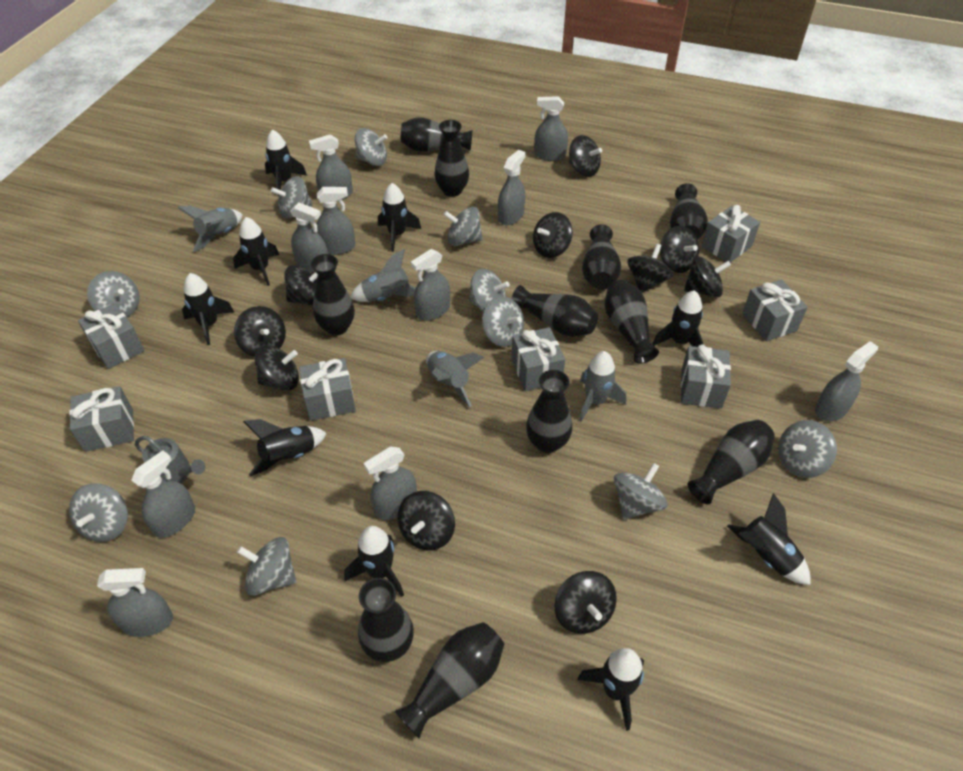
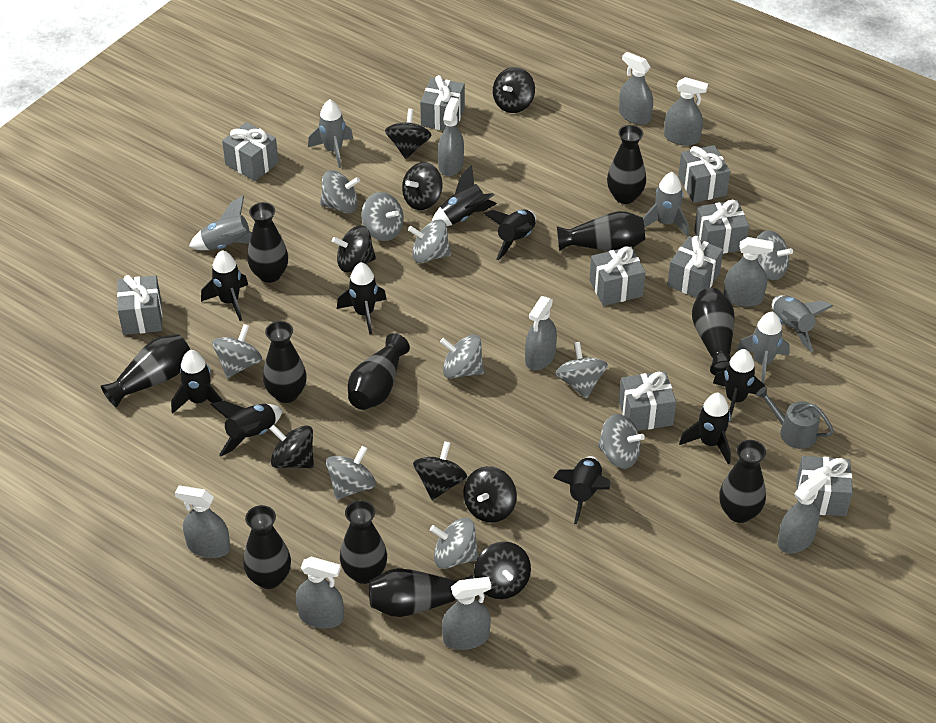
black spinning top: [234,306,286,357] [255,345,299,391] [284,265,318,306] [397,491,455,551] [533,212,573,258] [554,571,617,634] [569,135,602,177] [627,244,673,293] [660,226,699,273] [684,256,731,298] = 10 -> [270,425,314,468] [332,225,376,272] [385,109,432,159] [402,162,443,210] [413,441,467,500] [463,466,517,523] [474,541,531,599] [493,67,535,113] = 8
grey gift: [69,386,134,452] [78,303,144,369] [299,358,356,421] [511,327,565,391] [681,344,731,409] [701,205,760,262] [742,279,808,341] = 7 -> [117,275,162,335] [222,122,279,181] [420,75,465,130] [590,246,646,306] [619,371,676,431] [667,236,723,298] [678,145,730,203] [694,200,749,254] [796,456,853,516] = 9
grey rocket: [178,206,242,252] [350,249,416,302] [426,351,484,407] [579,351,626,422] = 4 -> [189,195,252,250] [308,99,353,168] [643,172,689,237] [737,312,790,384] [772,295,833,353] = 5
grey spray bottle: [97,568,173,637] [131,450,195,538] [290,203,328,273] [309,135,353,200] [317,187,355,255] [364,447,417,520] [411,249,450,321] [498,150,525,225] [534,96,568,161] [815,341,878,421] = 10 -> [175,486,230,558] [295,557,344,628] [438,97,464,176] [442,577,491,650] [525,296,557,370] [619,52,653,125] [664,77,708,146] [723,237,774,307] [778,471,827,554] = 9

